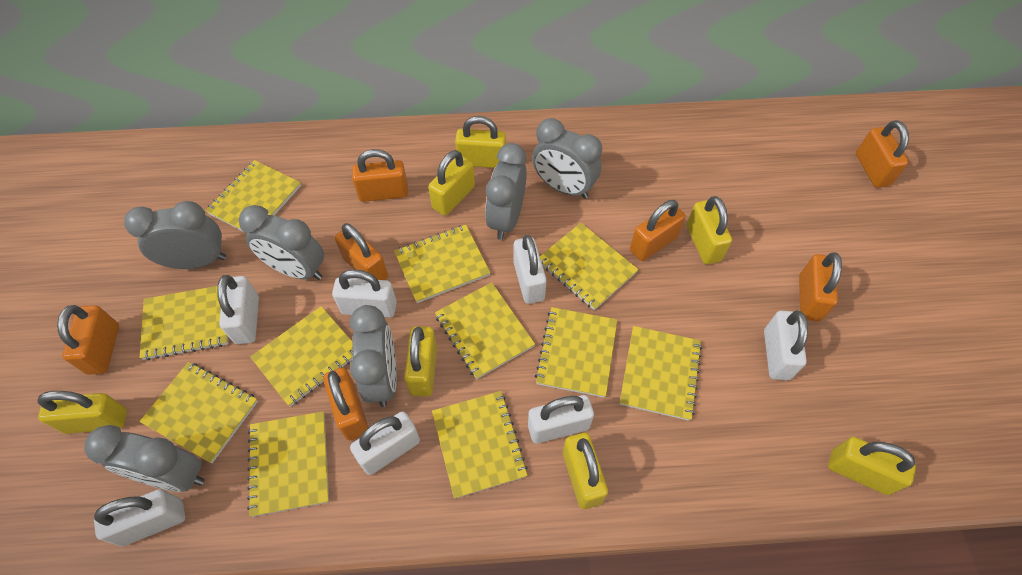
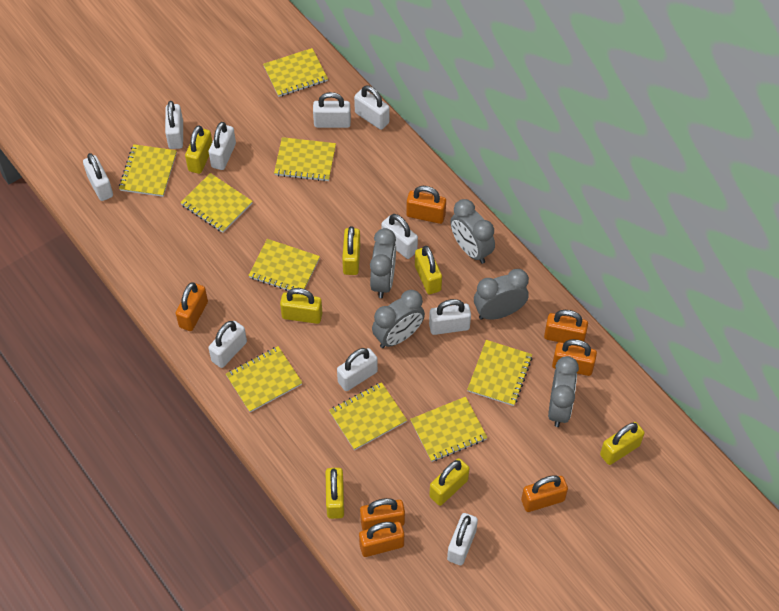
grey clock: [84,425,204,492] [124,201,226,269] [238,205,324,280] [350,305,397,407] [485,143,527,240] [532,118,602,199] = 6 -> [370,228,396,298] [372,290,425,348] [450,199,495,264] [474,269,529,320] [548,356,579,427] = 5
white padlock: [94,489,185,546] [217,275,259,344] [332,270,397,318] [350,411,420,475] [513,235,547,304] [528,395,594,444] [764,311,808,380] = 7 -> [83,153,113,201] [165,101,183,149] [208,321,247,368] [209,122,236,170] [313,92,351,128] [337,348,378,391] [354,85,390,130] [381,214,418,259] [429,299,471,335] [447,513,478,565] = 10
yellow notebook: [139,286,228,360] [139,362,258,463] [205,160,301,231] [247,411,329,517] [250,306,353,407] [394,225,491,303] [432,391,528,499] [435,282,535,379] [535,307,617,398] [540,223,639,310] [620,326,702,421] = 11 -> [119,144,177,197] [180,173,253,233] [226,346,302,412] [248,239,320,295] [263,48,328,97] [274,137,336,182] [329,382,407,450] [410,397,487,462] [467,340,532,406] = 9

